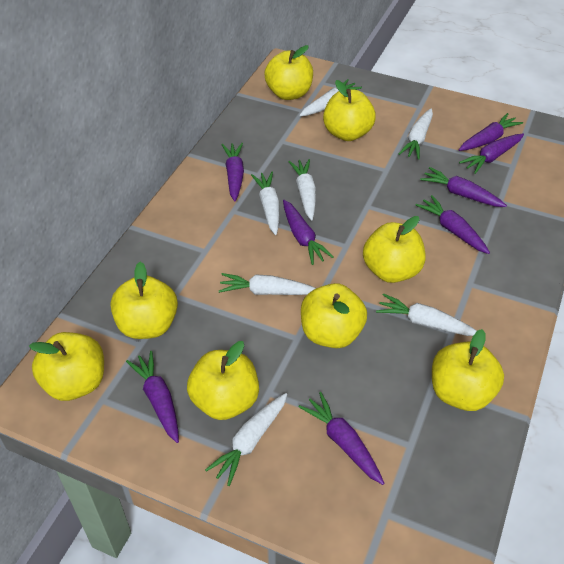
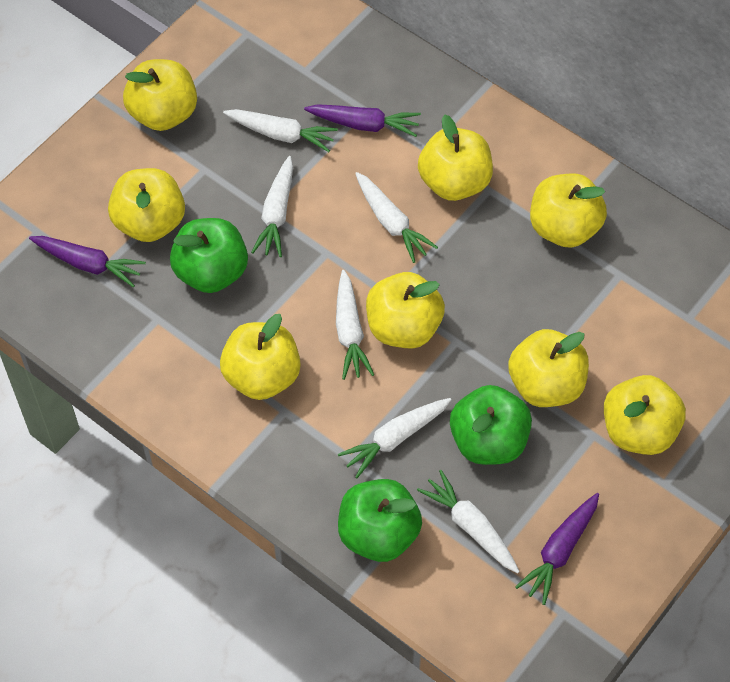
green apple: none = 0 -> [170,218,248,293] [338,479,422,562] [450,385,532,465] = 3
purple carrot: [126,351,179,443] [222,143,244,201] [283,200,334,265] [299,392,384,485] [416,195,490,254] [420,167,507,207] [459,113,523,151] [459,134,524,174] = 8 -> [29,236,146,287] [304,104,421,137] [515,493,599,605] = 3
white carrot: [205,393,287,486] [219,273,316,295] [251,172,280,235] [288,159,316,221] [299,79,362,117] [376,293,477,336] [399,108,433,159] = 7 -> [223,109,338,152] [251,156,293,257] [336,270,374,380] [338,398,451,478] [355,172,438,263] [417,470,520,573] = 6

